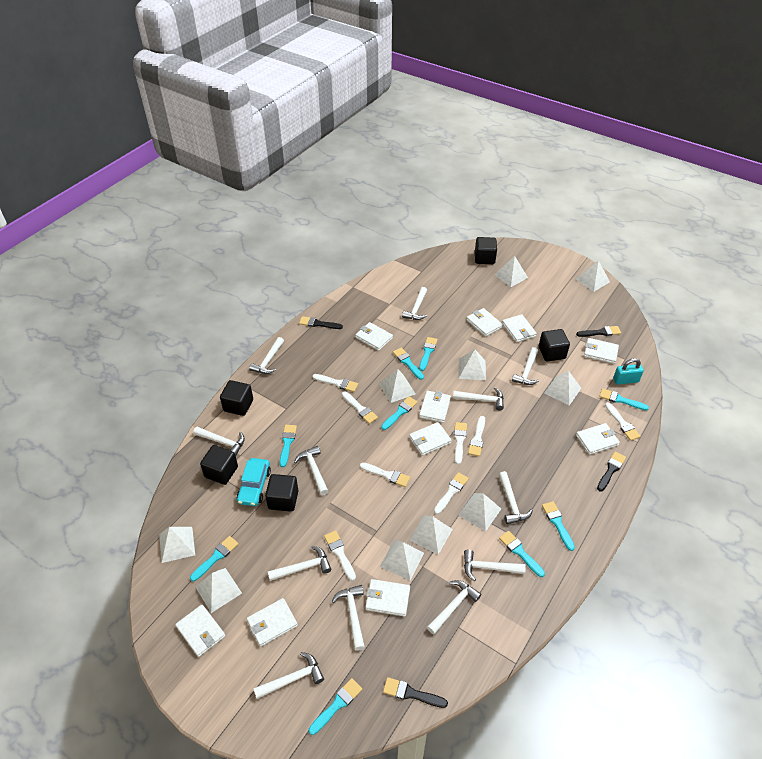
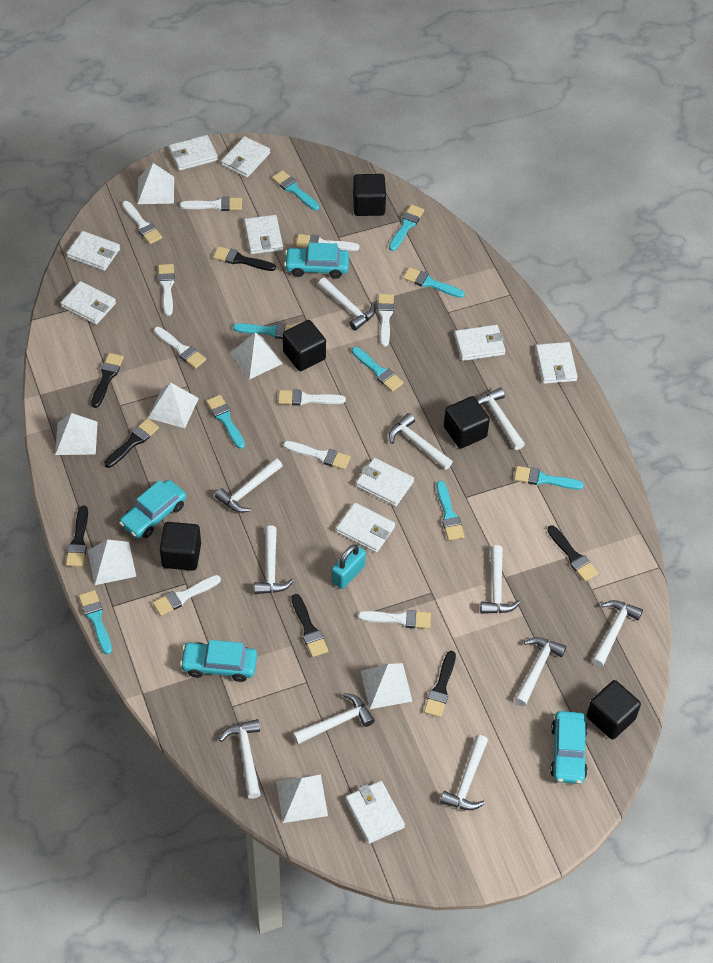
black brush: [299,316,343,329] [383,677,448,708] [576,326,621,337] [597,451,626,492] = 4 -> [66,505,88,567] [91,353,124,408] [104,418,159,468] [213,246,276,271] [291,594,328,657] [424,651,456,718] [547,525,598,582] = 7
turquoise car: [237,458,271,506] = 1 -> [119,480,186,538] [180,640,257,682] [284,242,349,279] [550,711,588,784] = 4
white brush: [313,374,358,392] [324,530,356,581] [342,391,378,424] [360,463,410,487] [434,472,469,514] [454,422,467,465] [468,416,485,457] [605,402,641,441] = 8 -> [122,201,162,244] [152,575,221,616] [154,327,206,369] [158,264,175,316] [180,197,242,211] [278,389,346,406] [283,441,350,470] [296,234,360,251] [358,610,431,629] [377,294,394,347] = 10
white hammer: [193,427,245,456] [249,337,284,374] [253,652,324,699] [268,546,331,581] [294,446,328,495] [332,585,365,651] [402,287,427,320] [427,580,481,634] [453,387,504,411] [464,550,526,581] [499,471,533,524] [512,347,539,385] = 12 -> [215,458,283,513] [219,719,261,799] [254,526,294,594] [293,693,375,744] [318,278,375,330] [389,413,453,470] [440,735,488,810] [477,388,525,450] [480,545,520,614] [515,637,567,706] [592,600,643,667] = 11
white pyramid: [159,527,195,563] [195,568,242,613] [379,369,416,403] [380,540,424,581] [409,515,453,555] [458,350,486,380] [458,493,501,532] [494,256,528,287] [544,371,581,405] [576,260,610,292] = 10 -> [55,413,98,455] [88,540,136,585] [137,163,174,204] [148,382,199,428] [230,332,283,380] [276,774,328,823] [361,663,412,709] = 7

